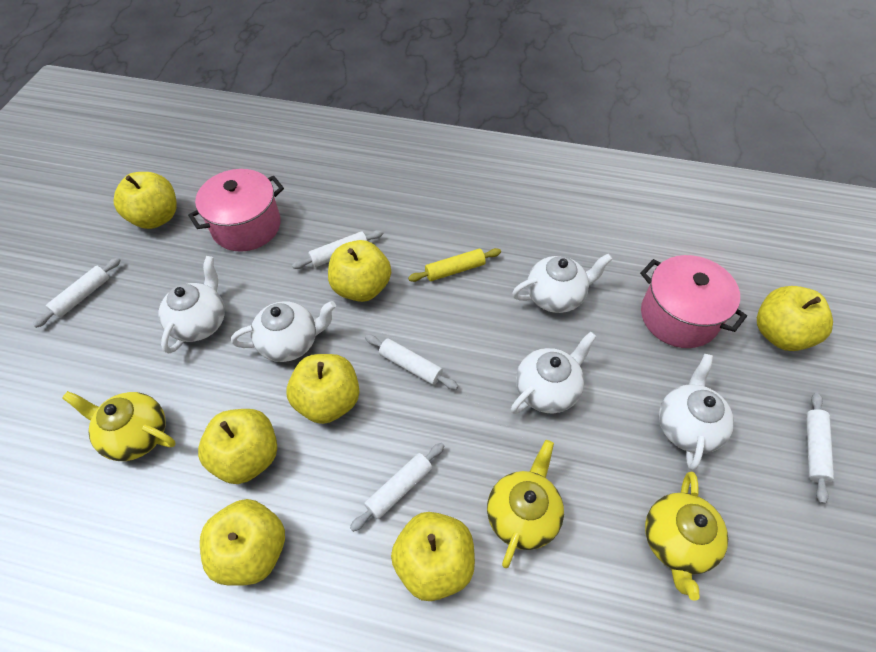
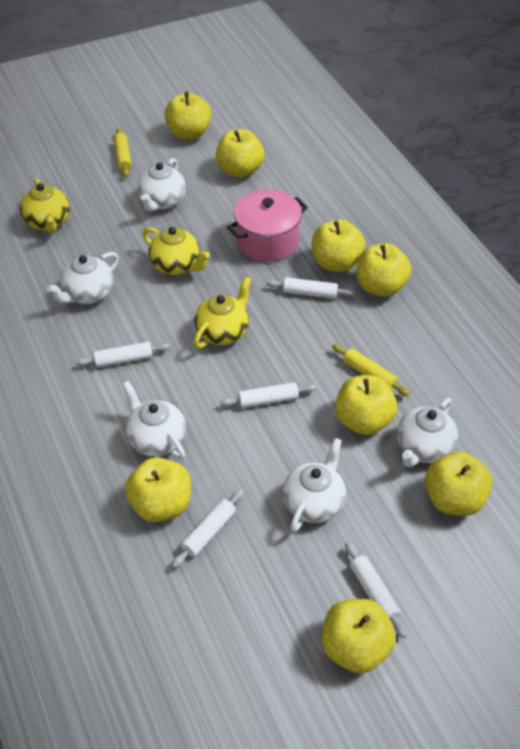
pink pot: [188,169,284,252] [640,255,747,348] = 2 -> [227,190,308,262] = 1
yellow apple: [114,172,177,229] [198,409,277,484] [200,499,285,586] [287,354,360,424] [328,240,391,302] [391,512,475,601] [757,286,833,351] = 7 -> [125,457,191,522] [165,92,212,140] [216,129,264,178] [312,219,365,272] [322,599,396,673] [335,375,397,435] [357,243,411,297] [425,452,493,516] = 8
yellow rolling pin: [408,248,501,282] = 1 -> [114,128,132,177] [332,344,410,396] = 2

